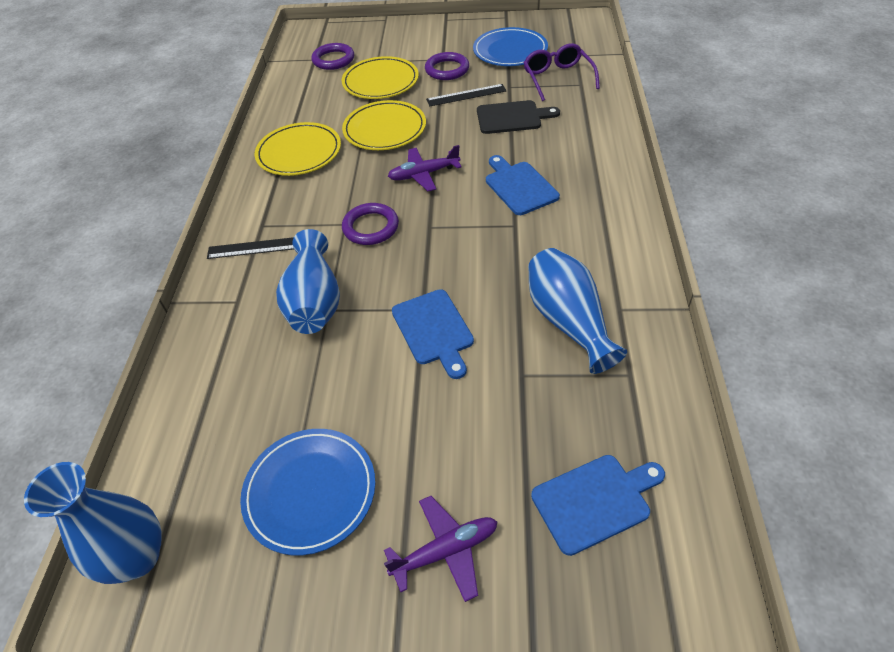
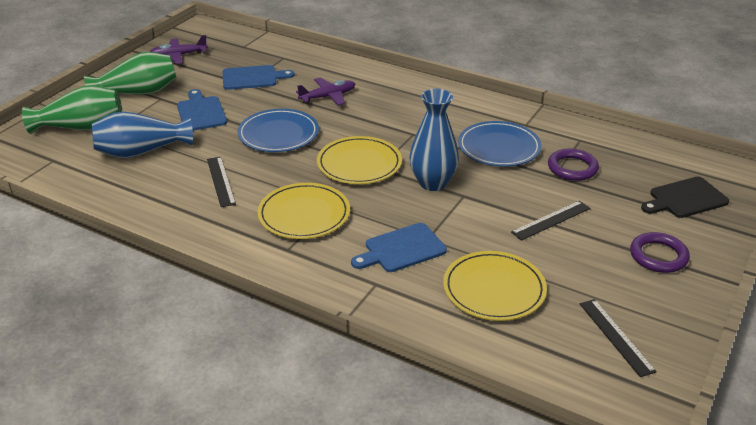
black ruler: [207,237,294,259] [426,84,507,107] = 2 -> [207,157,236,207] [511,201,590,241] [580,299,657,377] = 3
blue vase: [24,462,162,584] [276,229,340,334] [528,248,627,374] = 3 -> [92,111,193,158] [409,89,459,191] = 2
green vase: none = 0 -> [22,85,122,134] [84,52,177,95] = 2
purple glasses: [524,43,600,101] = 1 -> none = 0
purple ring: [311,43,354,70] [342,203,399,245] [425,52,469,80] = 3 -> [548,148,599,181] [630,232,690,273] = 2

